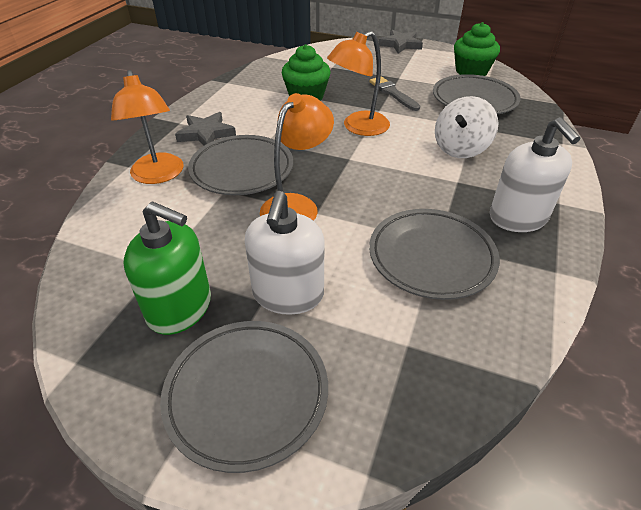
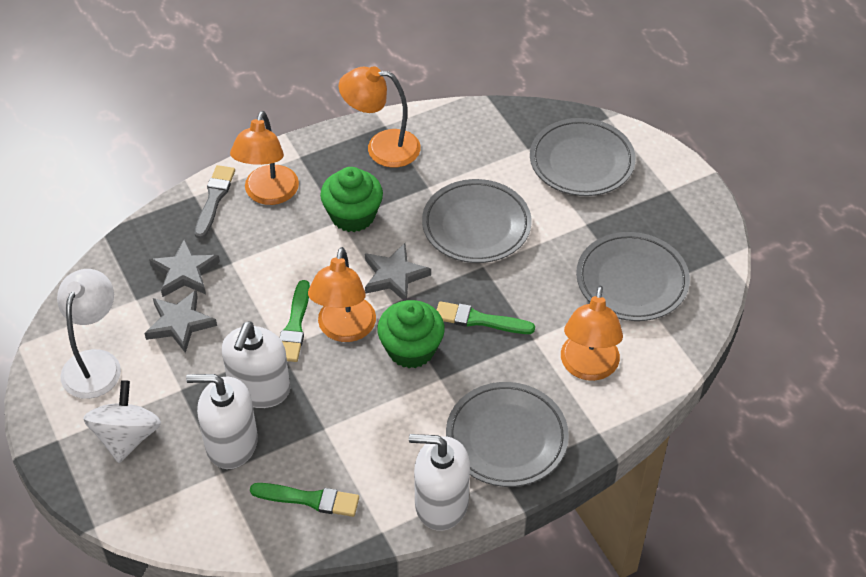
green brush: none = 0 -> [250,483,359,517] [279,280,310,362] [437,301,535,334] = 3
green soap dispenser: [124,201,211,335] = 1 -> none = 0
grey star: [175,112,236,146] [379,30,423,54] = 2 -> [144,290,217,353] [149,238,220,297] [365,243,431,301] = 3
orange lamp: [111,70,183,184] [260,93,334,221] [327,31,390,136] = 3 -> [230,111,299,205] [308,247,376,342] [339,66,421,168] [561,285,623,381] = 4
white lamp: none = 0 -> [57,269,121,399] = 1
white soap dispenser: [245,191,325,315] [490,117,581,232] = 2 -> [186,374,258,469] [222,321,290,408] [409,434,470,531] = 3

